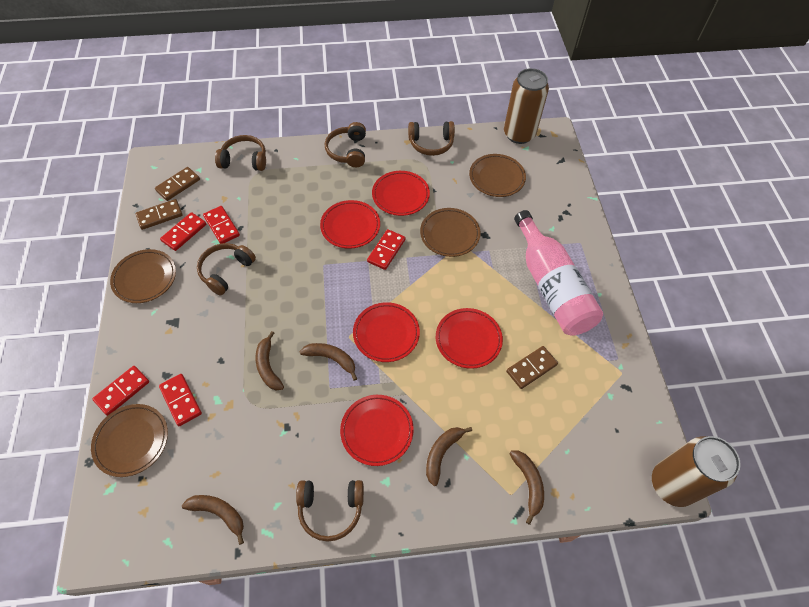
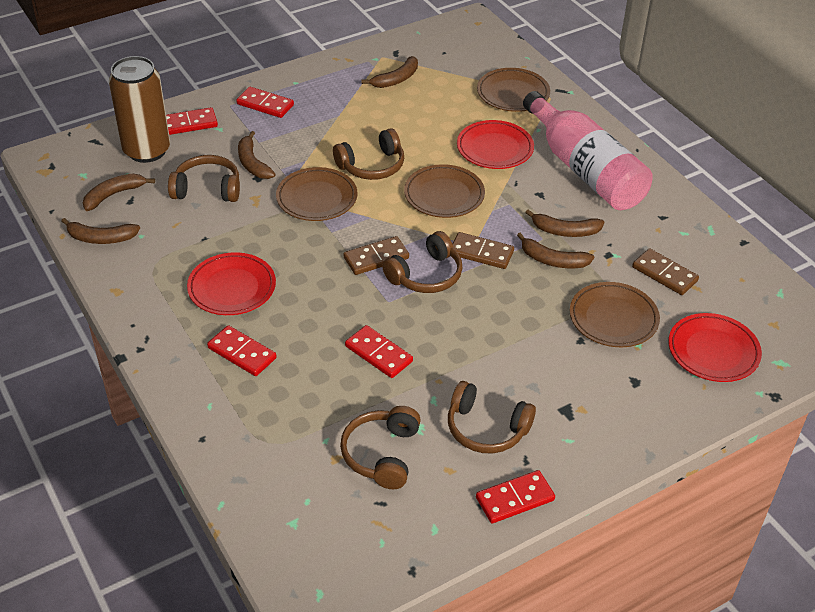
brown banana: [182,495,244,545] [256,331,284,390] [300,343,357,381] [426,427,472,486] [509,450,544,525] = 5 -> [61,218,140,244] [83,174,155,211] [238,131,276,179] [362,56,418,88] [517,232,594,268] [525,209,604,237] = 6
brown can: [504,68,549,144] [652,436,741,507] = 2 -> [109,56,170,163] = 1
red plate: [320,200,380,249] [340,395,414,466] [353,302,420,362] [372,171,430,216] [436,308,503,369] = 5 -> [187,252,276,315] [457,120,534,169] [668,313,762,382] = 3

